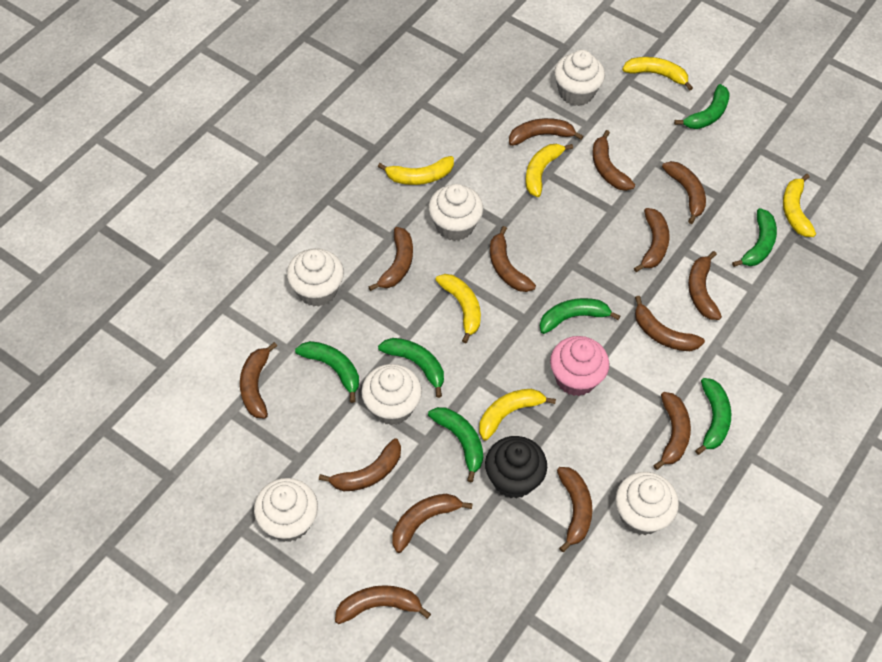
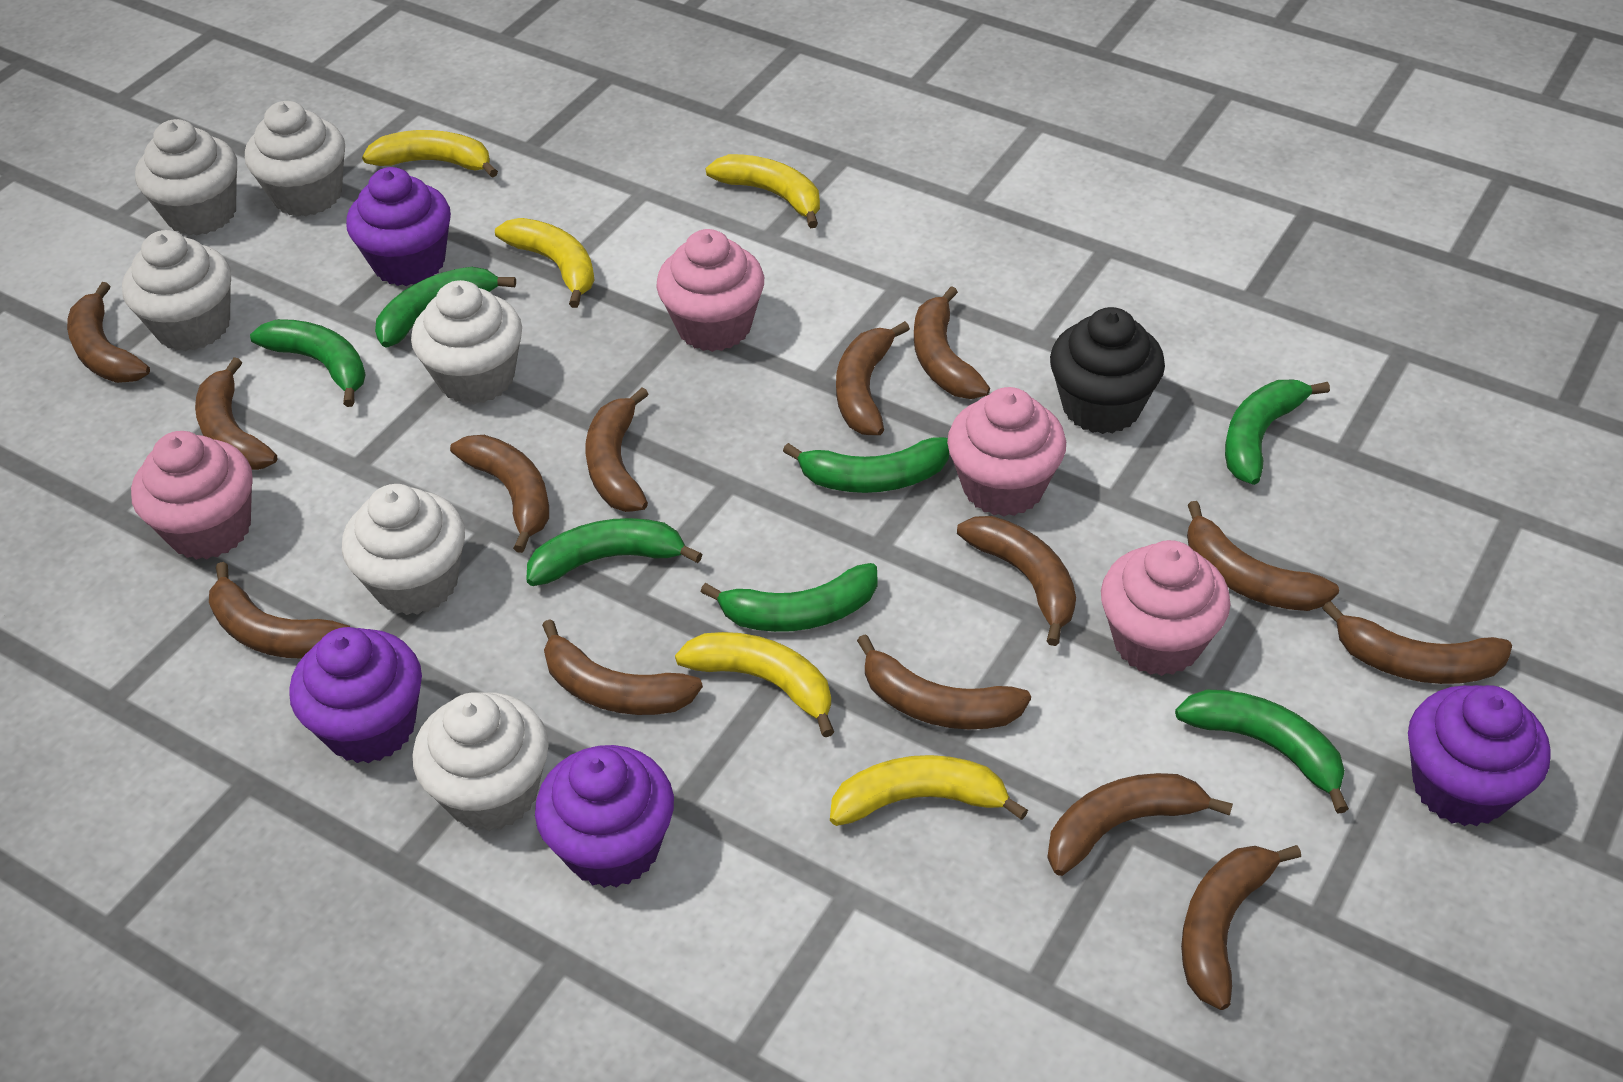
pink cupcake: [550,336,609,396] = 1 -> [131,431,253,560] [656,229,764,352] [947,387,1066,516] [1101,540,1231,676] = 4
purple cupcake: none = 0 -> [289,627,422,763] [346,167,451,286] [535,745,674,888] [1408,685,1551,826] = 4
yellow banana: [378,156,454,185] [436,274,481,343] [479,389,556,441] [526,144,573,197] [622,57,693,91] [783,174,816,237] = 6 -> [362,130,498,178] [495,218,595,308] [675,632,834,737] [705,154,820,228] [830,755,1028,826] = 5

